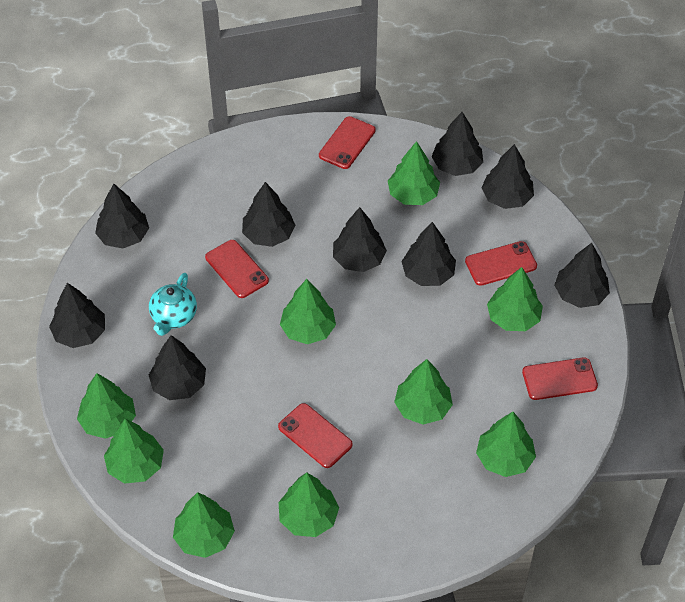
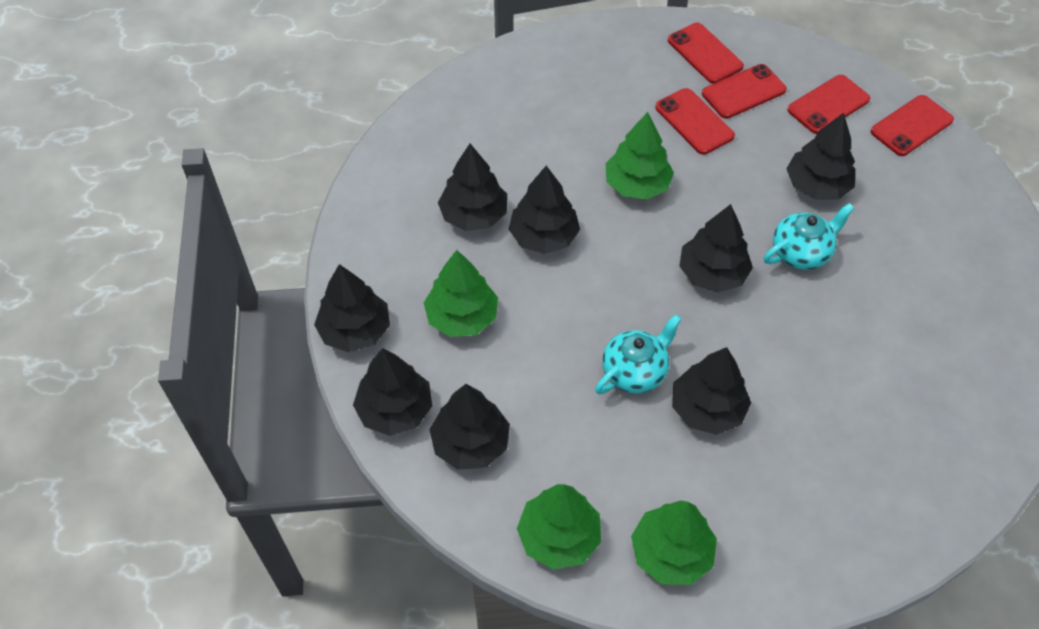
black tree: [49,283,105,348] [95,184,149,248] [149,335,206,400] [242,182,295,247] [333,207,387,272] [401,222,456,286] [432,112,483,176] [482,144,534,209] [554,243,610,308] = 9 -> [314,264,390,352] [353,348,432,436] [430,384,510,470] [438,144,507,231] [509,166,580,254] [672,347,751,435] [679,204,753,293] [786,113,855,199] = 8
green tree: [77,373,136,439] [104,419,164,484] [173,492,235,558] [279,472,339,537] [280,279,336,344] [388,141,440,205] [394,359,453,425] [476,412,536,477] [487,267,543,331] = 9 -> [424,250,498,337] [517,484,601,570] [605,112,674,200] [631,500,717,585] = 4
turquoise teapot: [149,273,197,336] = 1 -> [595,314,682,394] [764,203,855,270] = 2

